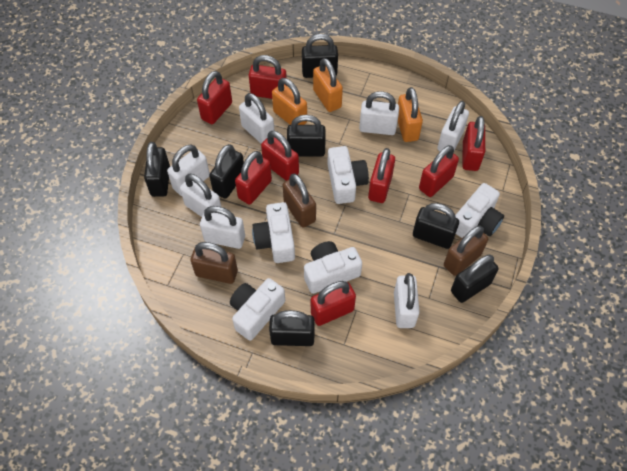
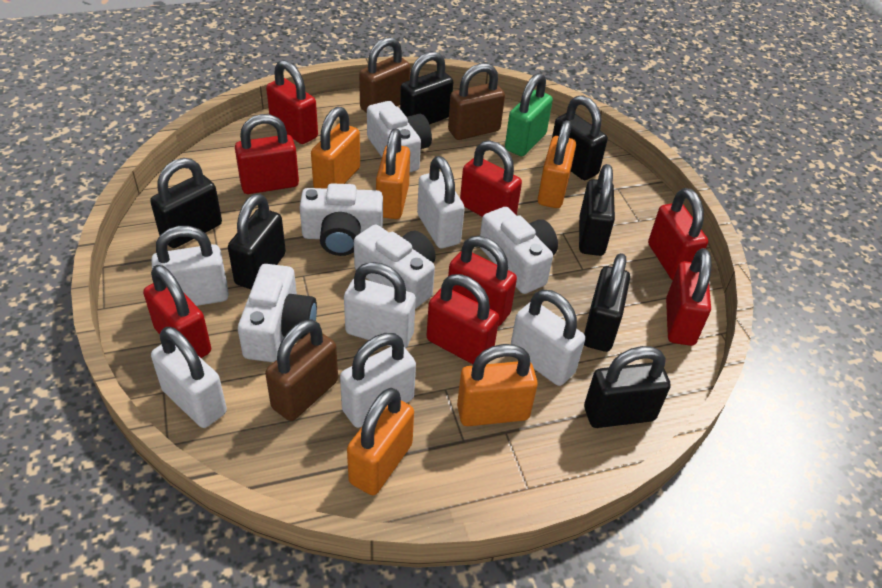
green padlock: none = 0 -> [505,73,553,156] = 1
orange padlock: [272,78,307,125] [313,58,343,112] [398,87,423,142] = 3 -> [311,107,360,189] [347,388,414,495] [376,128,410,219] [457,344,538,426] [538,120,576,208] = 5
white padlock: [167,145,210,196] [180,174,221,217] [200,206,245,249] [239,93,274,144] [359,91,399,135] [394,273,420,328] [437,101,469,151] = 7 -> [151,226,229,306] [151,327,227,428] [340,333,416,428] [344,262,416,348] [417,156,465,248] [511,290,585,386] = 6

